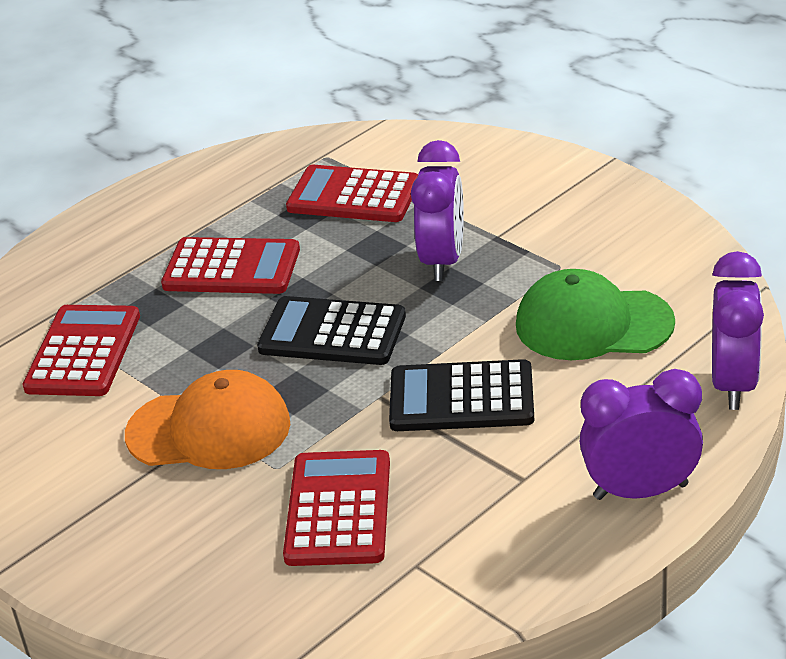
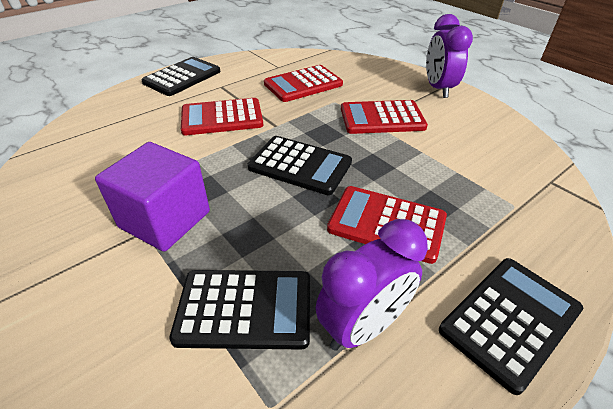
black calculator: [257,296,406,365] [389,359,534,431] = 2 -> [141,57,221,96] [169,270,310,349] [248,136,352,195] [439,258,583,395] = 4
green cap: [516,269,675,360] = 1 -> none = 0
orange cap: [125,370,290,469] = 1 -> none = 0
purple clock: [411,140,464,281] [580,369,703,500] [712,251,764,410] = 3 -> [316,219,428,351] [426,14,473,98] = 2
purple cube: none = 0 -> [95,142,210,251] = 1

